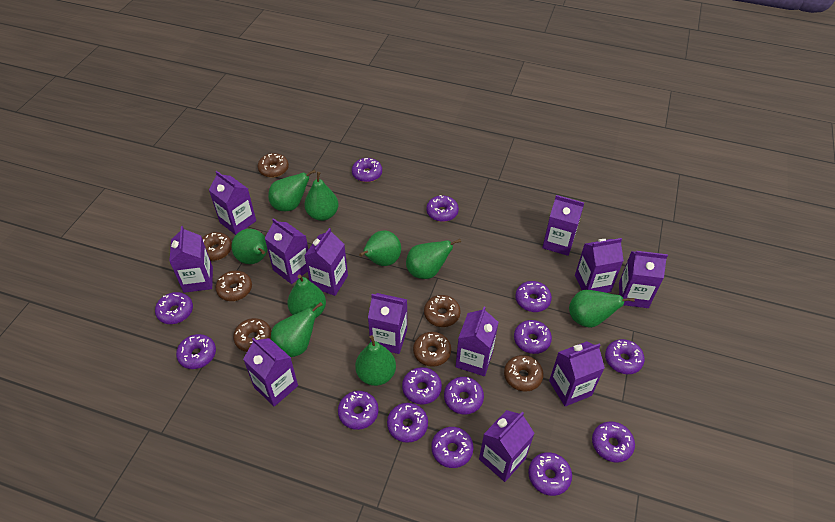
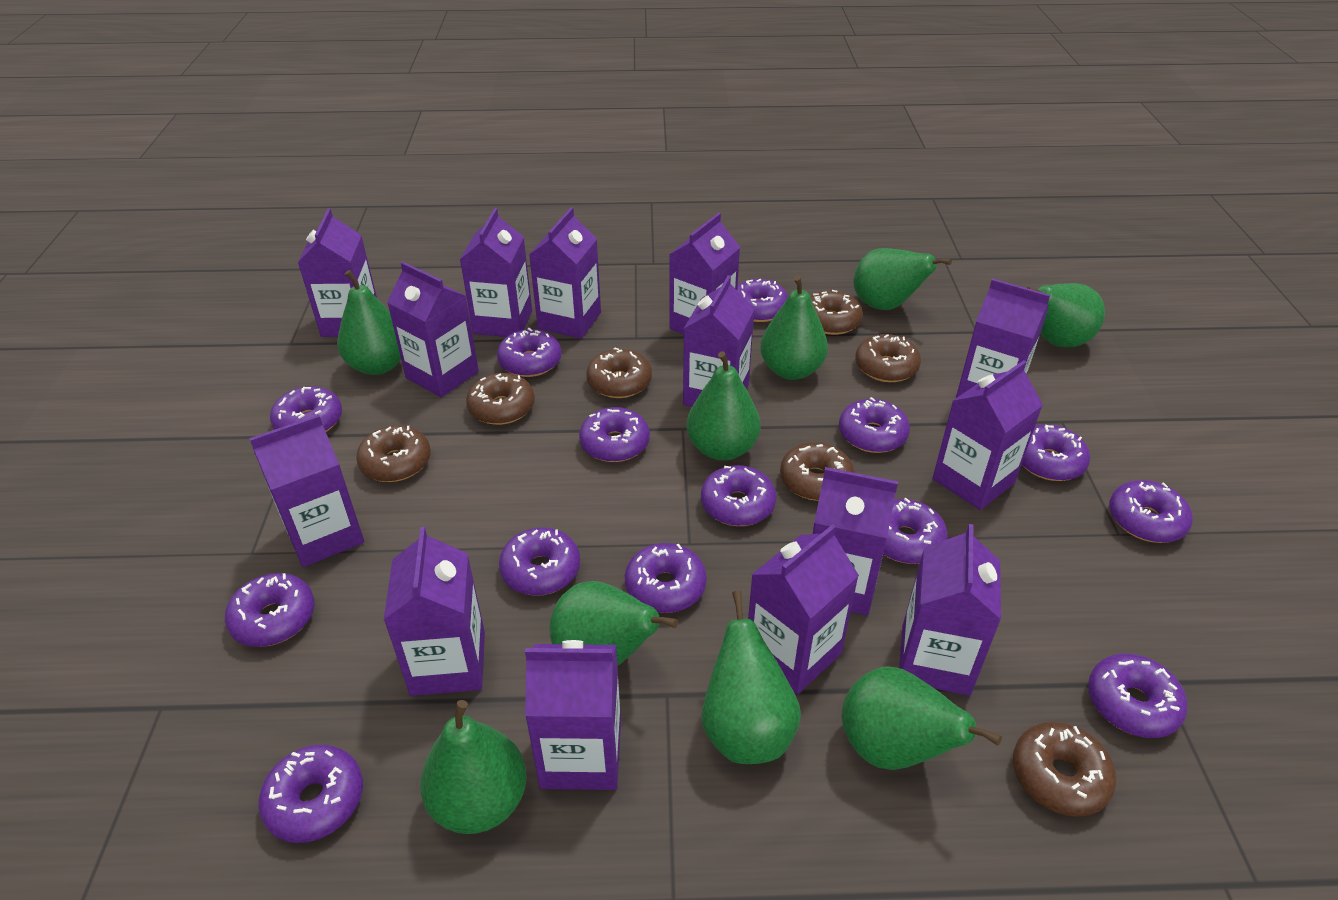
purple carton: [169,226,213,293] [209,171,256,235] [243,338,298,407] [265,218,308,284] [304,228,348,296] [368,293,407,354] [455,307,499,376] [479,410,535,482] [542,195,584,256] [549,341,605,407] [575,238,624,293] [619,251,668,308] = 12 -> [249,414,364,567] [298,209,377,337] [384,527,485,696] [387,262,479,397] [460,208,532,337] [525,640,621,790] [529,207,601,339] [669,213,740,334] [683,275,755,407] [748,524,859,694] [813,467,898,615] [899,524,1001,696] [933,360,1043,510] [956,279,1050,397] = 14

